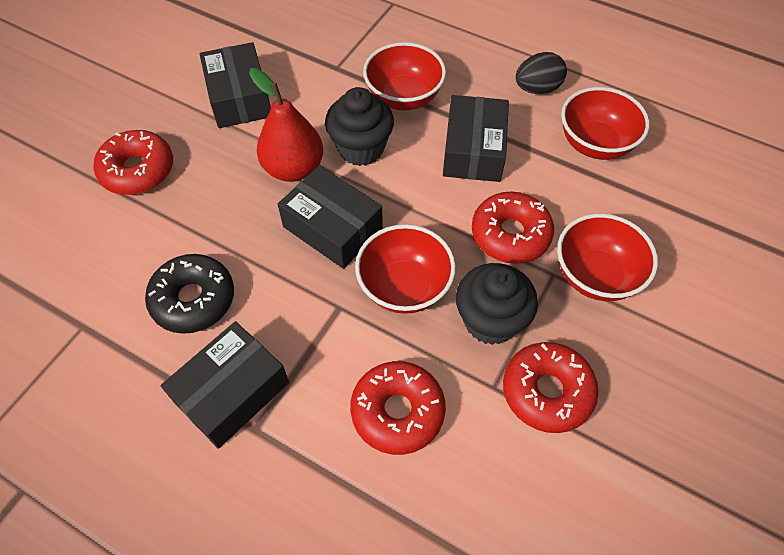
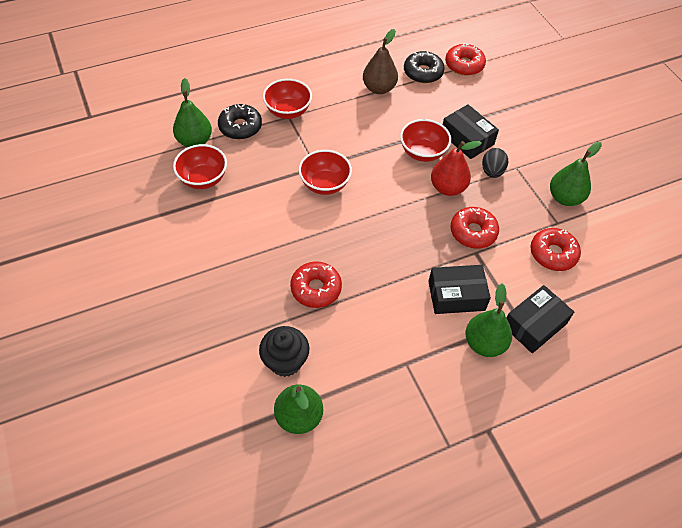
black box: [161,321,289,449] [199,42,271,128] [278,165,383,269] [443,95,509,182] = 4 -> [428,265,491,314] [443,104,499,159] [506,285,574,353] = 3
black cupcake: [325,87,394,166] [456,263,538,345] = 2 -> [259,326,309,377] = 1
black donut: [145,254,234,334] = 1 -> [218,104,262,140] [404,51,445,84] = 2
brown pear: none = 0 -> [363,29,398,94] = 1
green pear: none = 0 -> [173,78,212,147] [274,384,323,434] [465,284,512,357] [550,142,602,206] = 4

